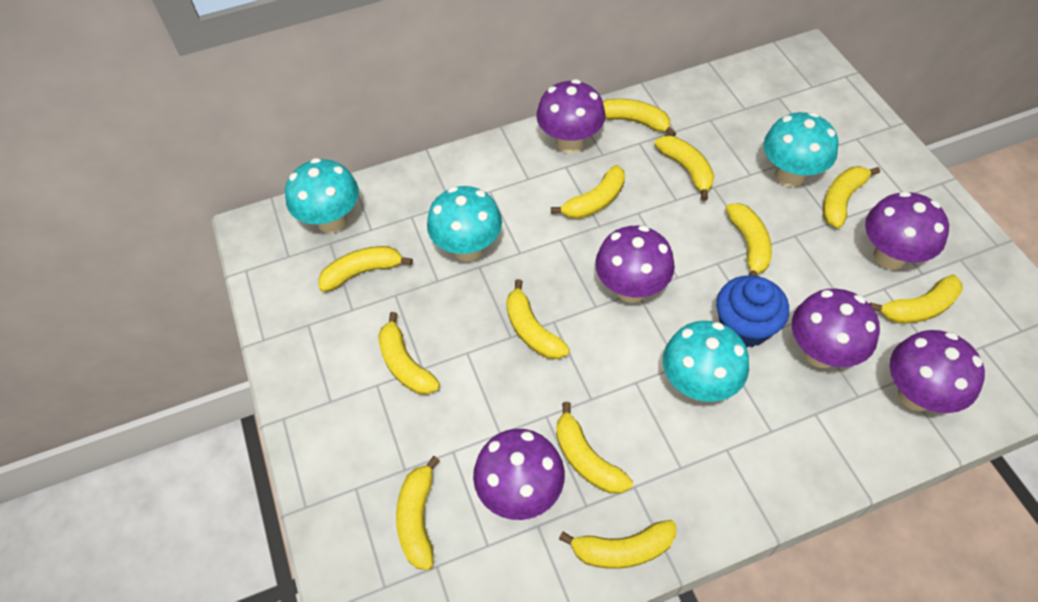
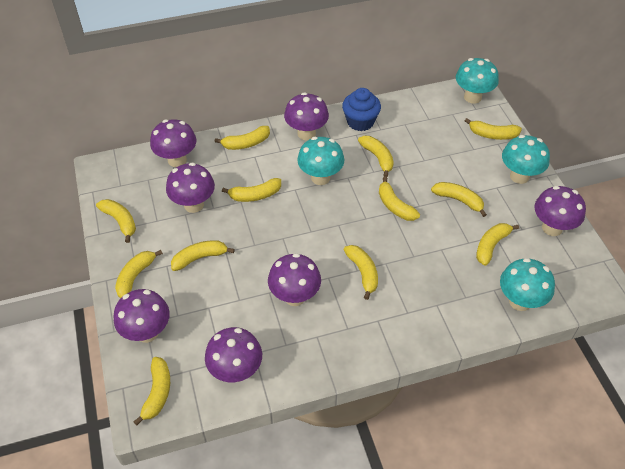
purple mushroom: [473,429,565,520] [536,79,605,154] [595,225,675,303] [792,289,880,368] [865,191,949,270] [890,330,985,413] = 6 -> [114,289,170,343] [150,119,197,167] [166,163,215,213] [205,327,262,382] [268,253,321,306] [284,92,329,140] [534,186,586,236] = 7

